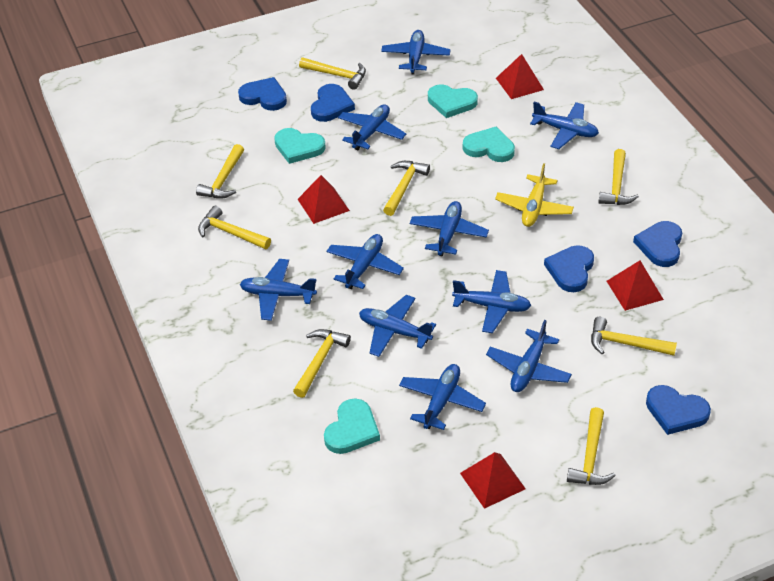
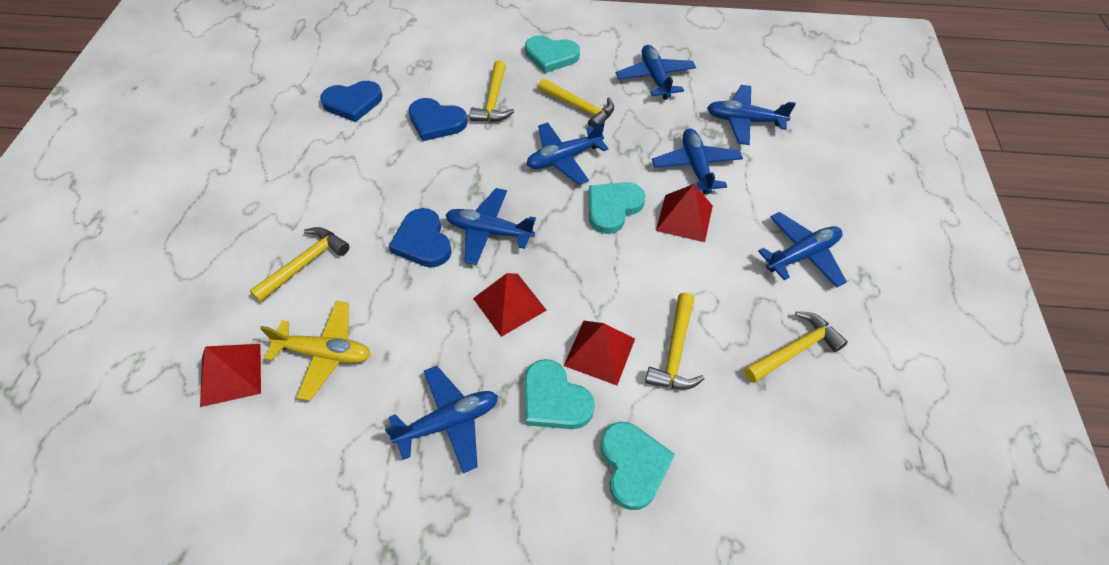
blue heart: [238,77,287,111] [311,84,355,122] [544,245,594,292] [633,221,682,267] [646,385,711,435] = 5 -> [320,81,383,122] [389,208,452,268] [409,98,467,141] = 3
blue plane: [240,259,317,321] [326,234,404,289] [338,104,406,150] [359,295,436,357] [381,30,451,75] [399,364,486,430] [410,201,489,256] [452,270,531,333] [486,320,572,392] [530,102,599,149] = 10 -> [385,366,498,473] [446,188,536,265] [527,121,609,185] [616,45,696,100] [652,128,743,194] [707,85,796,145] [758,212,847,288] = 7
yellow hammer: [196,144,244,198] [198,206,271,249] [293,329,351,398] [299,58,366,90] [383,161,430,216] [567,407,616,485] [591,317,677,356] [598,149,639,205] = 8 -> [250,227,350,302] [470,61,514,122] [538,78,614,129] [645,293,704,390] [744,311,848,383] = 5

